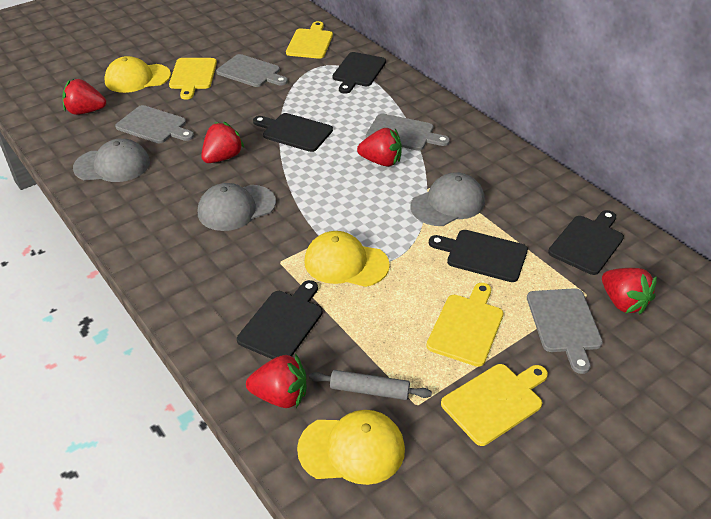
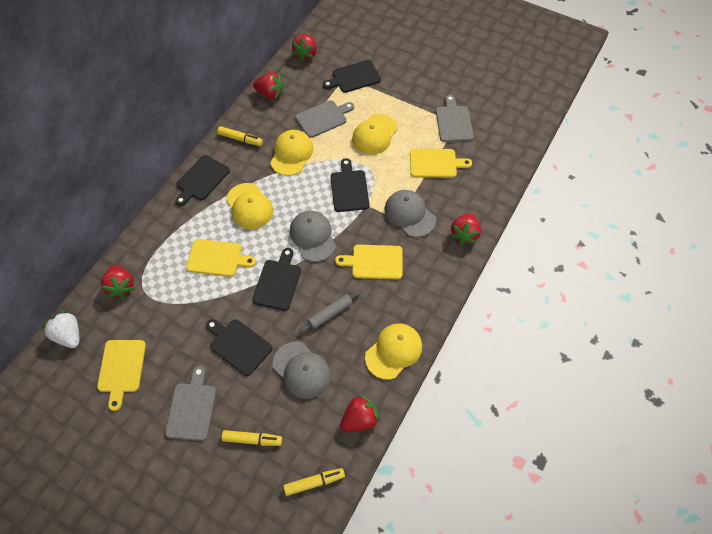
grey cutting board: [115,105,194,143] [216,54,288,87] [366,113,450,151] [527,288,603,374] = 4 -> [165,366,216,441] [295,100,354,138] [436,95,474,142] = 3
white strawberry: none = 0 -> [42,311,79,348] = 1
yellow cap: [104,56,171,93] [297,410,405,485] [304,231,390,287] = 3 -> [226,183,273,229] [270,130,314,176] [352,114,398,155] [365,323,422,380] = 4
yellow marker: none = 0 -> [217,126,263,146] [222,430,282,446] [283,468,345,496] = 3

